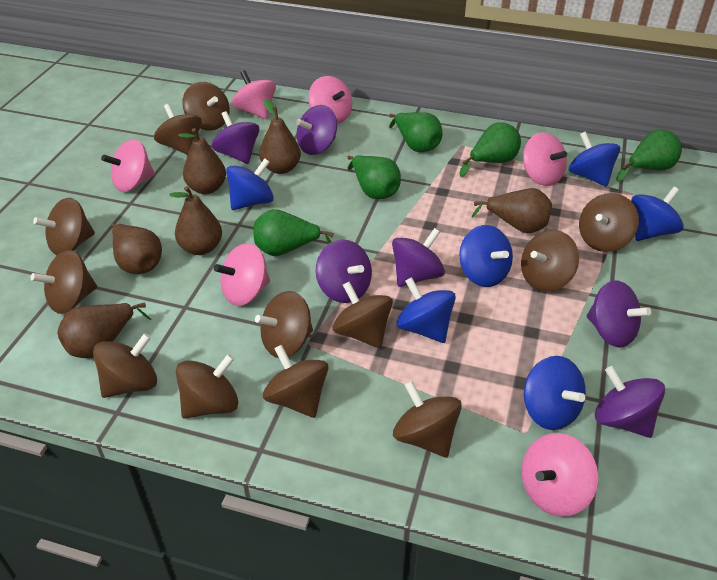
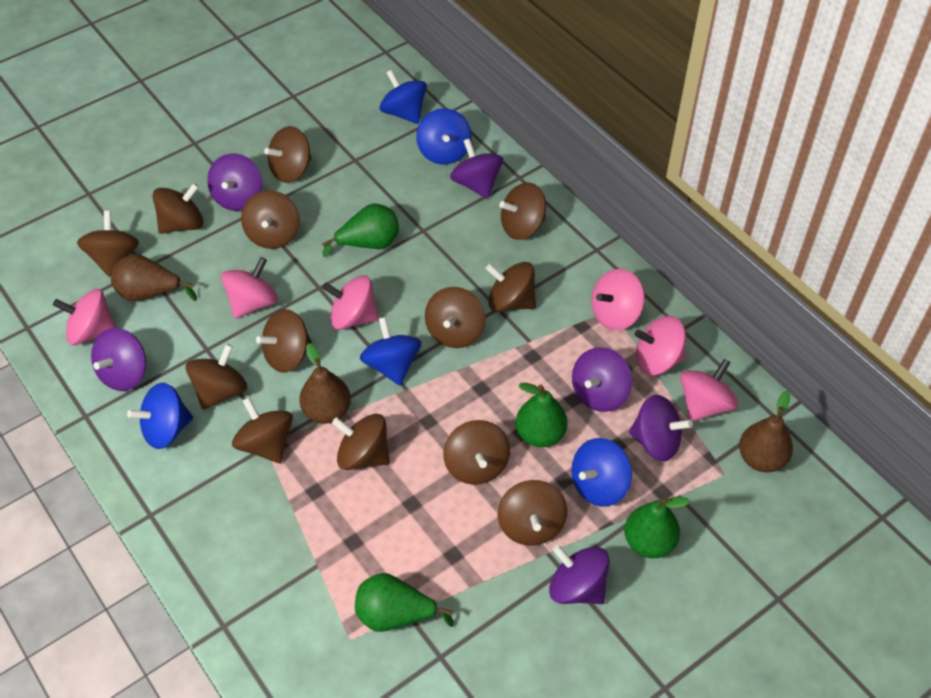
blue spinning top: [226,158,274,210] [396,277,456,343] [459,225,513,287] [524,356,586,430] [569,131,620,187] [631,187,684,241] = 6 -> [127,383,193,449] [360,317,422,385] [379,70,427,124] [416,108,472,165] [571,438,632,507] = 5
brown pear: [57,303,151,358] [111,223,162,274] [169,186,222,255] [178,128,226,194] [259,99,301,174] [472,188,552,233] = 6 -> [111,254,197,301] [299,343,351,424] [739,391,793,472] = 3
brown spinning top: [31,250,97,314] [33,198,95,255] [93,333,157,398] [154,104,202,155] [176,354,238,419] [182,82,230,131] [255,291,313,358] [263,344,328,418] [333,282,393,349] [393,381,462,458] [521,230,579,292] [579,193,639,252] = 12 -> [77,211,139,277] [153,183,203,234] [186,344,247,410] [232,397,293,463] [241,190,300,249] [256,309,312,373] [264,126,312,183] [332,414,390,470] [425,287,486,348] [443,420,510,485] [486,262,536,312] [498,480,568,546] [499,183,546,240] = 13
green pear: [254,209,334,256] [347,155,401,199] [389,112,443,152] [460,122,521,177] [616,129,682,182] = 5 -> [322,204,399,257] [355,573,454,632] [516,383,568,447] [624,497,690,558] = 4

